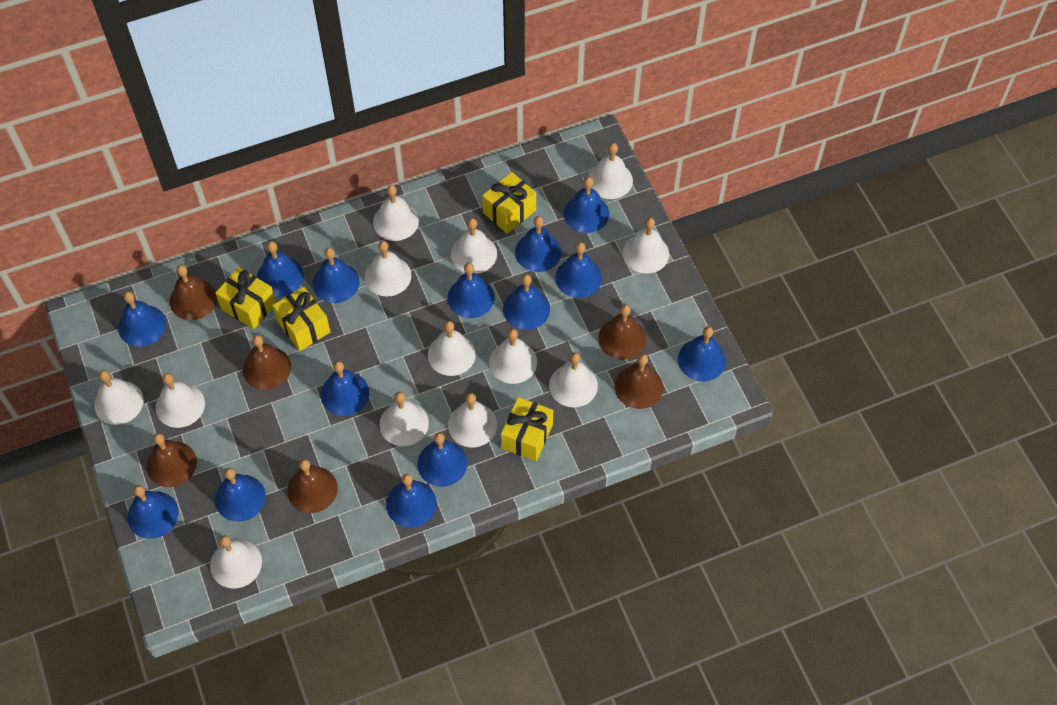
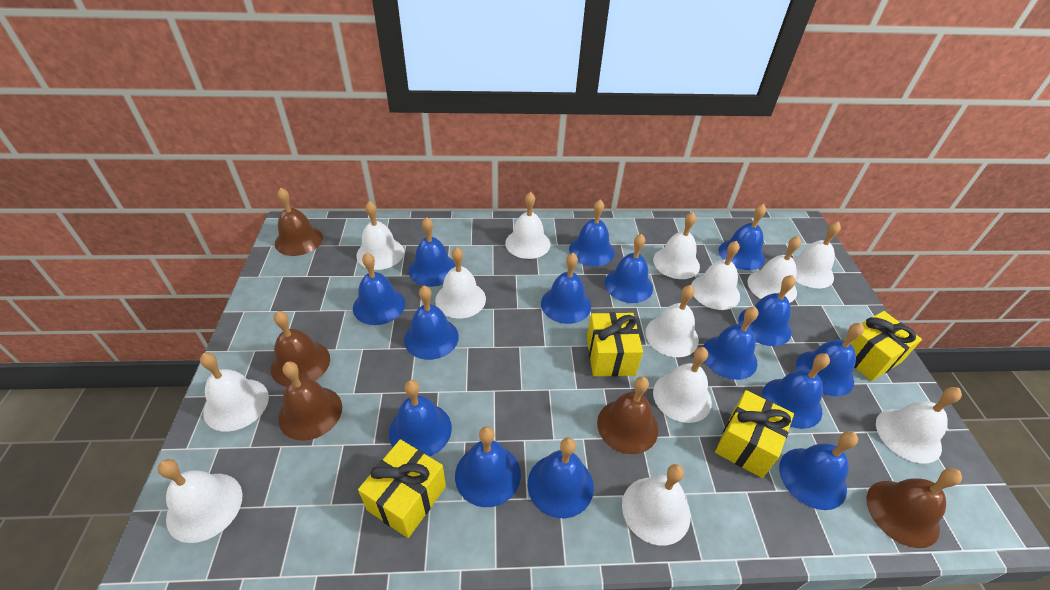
blue bell: [118,291,166,347] [127,485,179,539] [215,468,266,522] [257,241,304,297] [313,247,360,303] [321,361,369,416] [386,474,437,528] [417,432,467,487] [447,263,494,318] [503,274,550,330] [515,216,561,272] [555,242,602,298] [564,177,609,233] [678,326,726,381] = 14 -> [353,253,405,325] [389,380,452,457] [404,286,459,360] [409,217,456,287] [455,426,521,507] [528,437,594,518] [541,253,591,324] [569,199,615,266] [605,234,653,303] [703,307,758,380] [719,204,766,270] [738,275,795,346] [762,353,830,429] [779,431,858,510] [796,323,864,396] = 15
brown bell: [147,433,197,487] [170,265,217,320] [243,335,291,390] [287,459,338,513] [598,304,646,360] [615,354,663,409] = 6 -> [271,311,330,387] [275,188,323,256] [278,362,342,441] [597,377,658,454] [866,468,962,548] = 5

